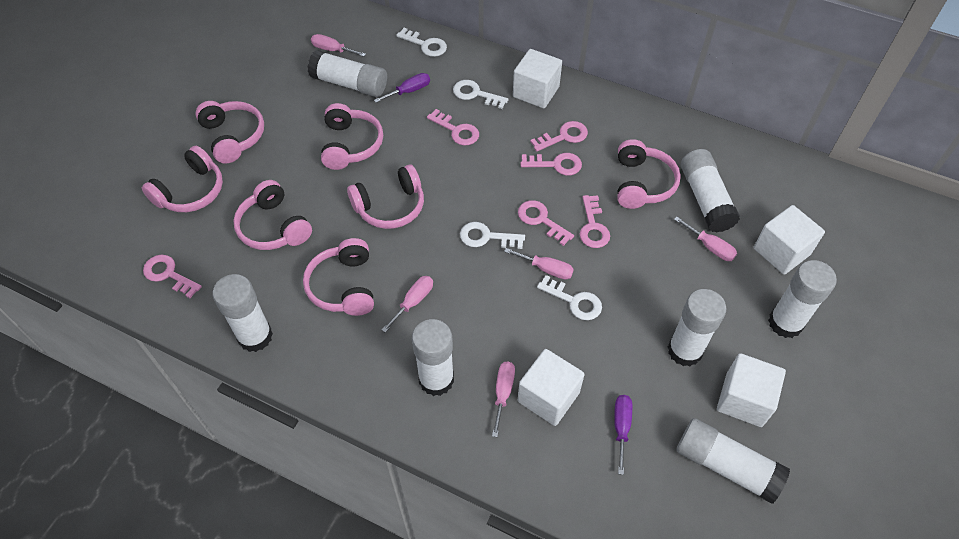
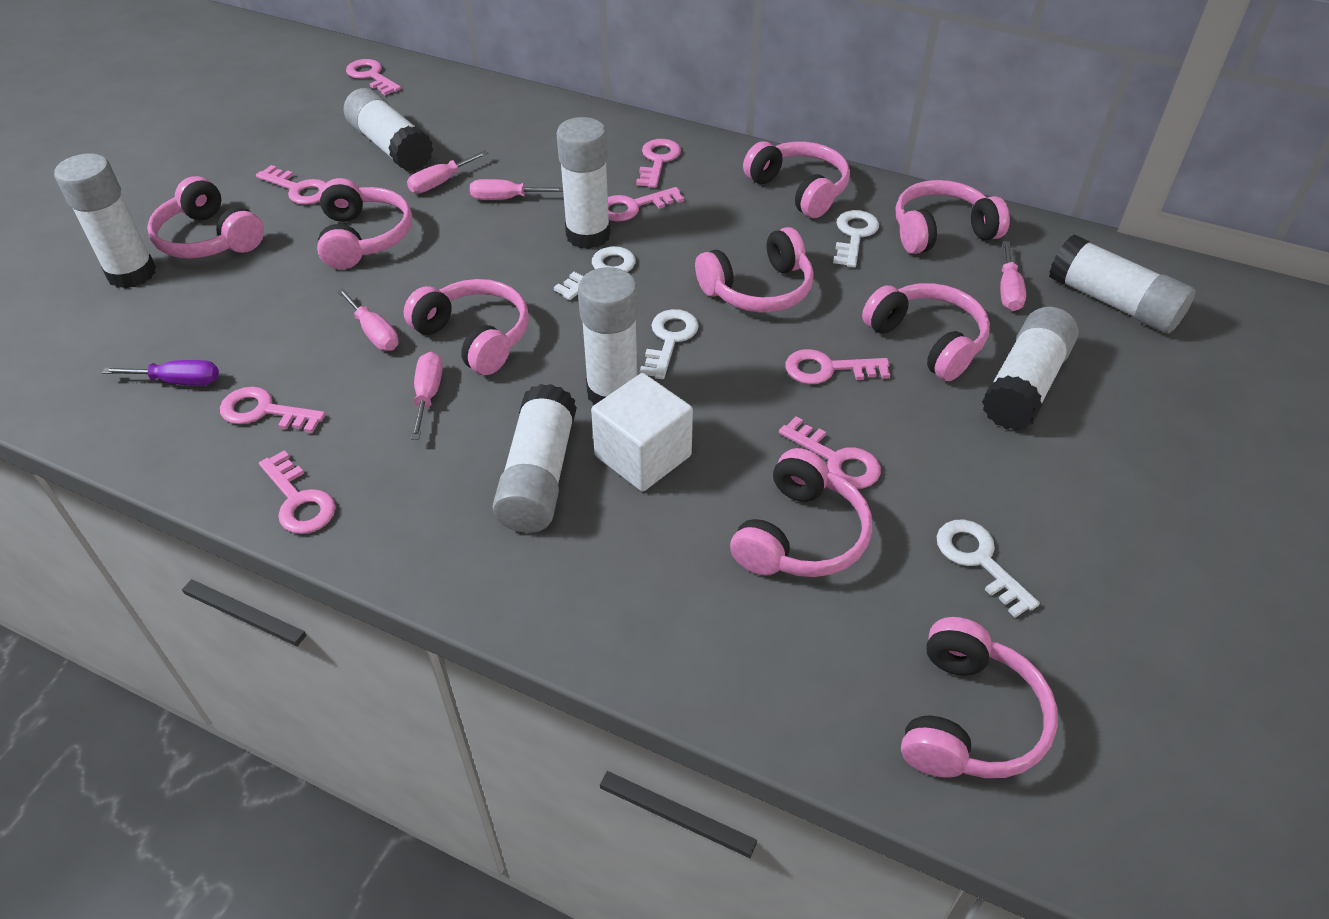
pink headphones: [142,146,223,212] [195,101,264,164] [233,180,312,250] [303,238,374,316] [321,103,383,170] [347,164,424,229] [617,139,681,209] = 7 -> [147,176,264,258] [317,178,412,269] [404,279,529,375] [695,227,814,313] [730,448,872,577] [743,141,850,218] [862,283,990,381] [896,180,1010,254] [901,617,1058,778] = 9
pink key: [143,255,202,298] [427,109,479,146] [518,200,574,246] [520,153,582,175] [530,121,588,151] [579,195,610,248] = 6 -> [220,386,326,433] [256,165,326,205] [259,450,336,534] [346,59,401,95] [608,187,684,221] [636,139,681,188] [779,417,881,489] [785,349,890,384] = 8
purple screwdriver: [374,73,430,103] [614,395,632,475] = 2 -> [102,360,219,386] = 1
white cube: [513,49,562,108] [518,349,585,426] [717,353,786,427] [754,205,825,275] = 4 -> [591,373,693,491] = 1

